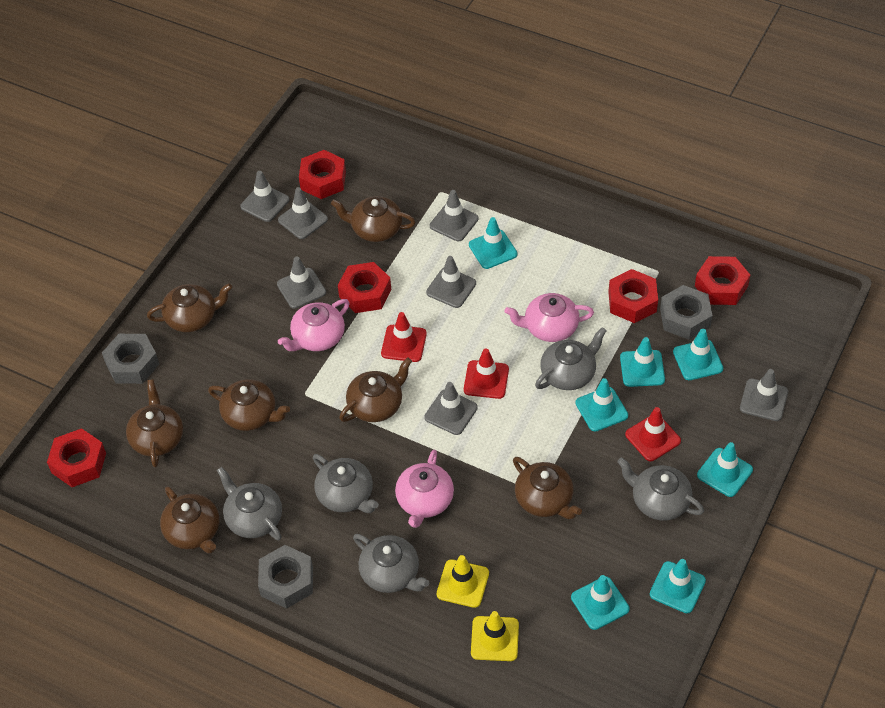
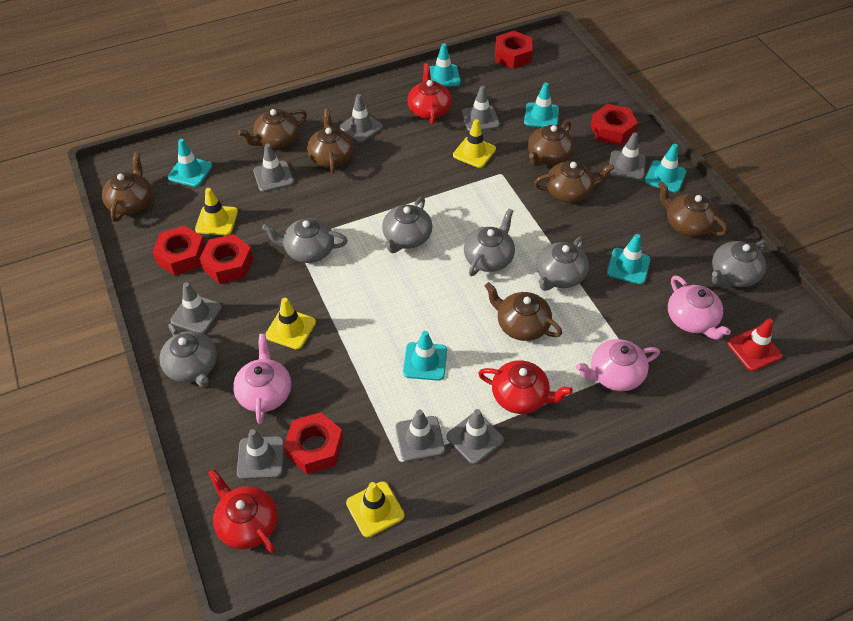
grey nut: [102,334,159,384] [258,545,313,609] [660,285,713,340] = 3 -> none = 0
grey teapot: [217,467,282,540] [313,454,379,513] [353,534,429,593] [535,327,606,390] [617,458,704,520] = 5 -> [159,323,217,388] [262,218,348,263] [382,197,432,253] [464,209,515,276] [537,236,589,291] [712,240,767,287] = 6
grey traffic cone: [240,171,290,222] [277,256,326,309] [278,187,328,239] [424,382,478,435] [426,256,476,308] [430,190,479,241] [740,369,788,421] = 7 -> [170,282,222,334] [237,429,284,479] [253,144,294,192] [339,94,383,142] [395,410,445,461] [447,409,504,464] [462,86,500,131] [609,132,646,180] = 8
red teapot: none = 0 -> [208,469,278,553] [408,63,452,124] [478,360,573,414] = 3
red traffic cone: [381,312,427,362] [464,349,509,399] [625,407,681,461] = 3 -> [727,318,782,371] = 1
turquoise traffic cone: [469,217,517,269] [571,575,630,630] [575,378,628,431] [620,337,665,387] [650,559,706,613] [673,329,723,380] [697,442,753,497] = 7 -> [168,139,212,187] [403,331,447,381] [429,43,461,87] [524,83,559,127] [607,234,650,284] [645,144,686,193] = 6
yellow traffic cone: [437,555,489,608] [471,611,519,661] = 2 -> [195,188,238,235] [266,298,316,349] [346,481,404,537] [453,119,496,168] = 4

